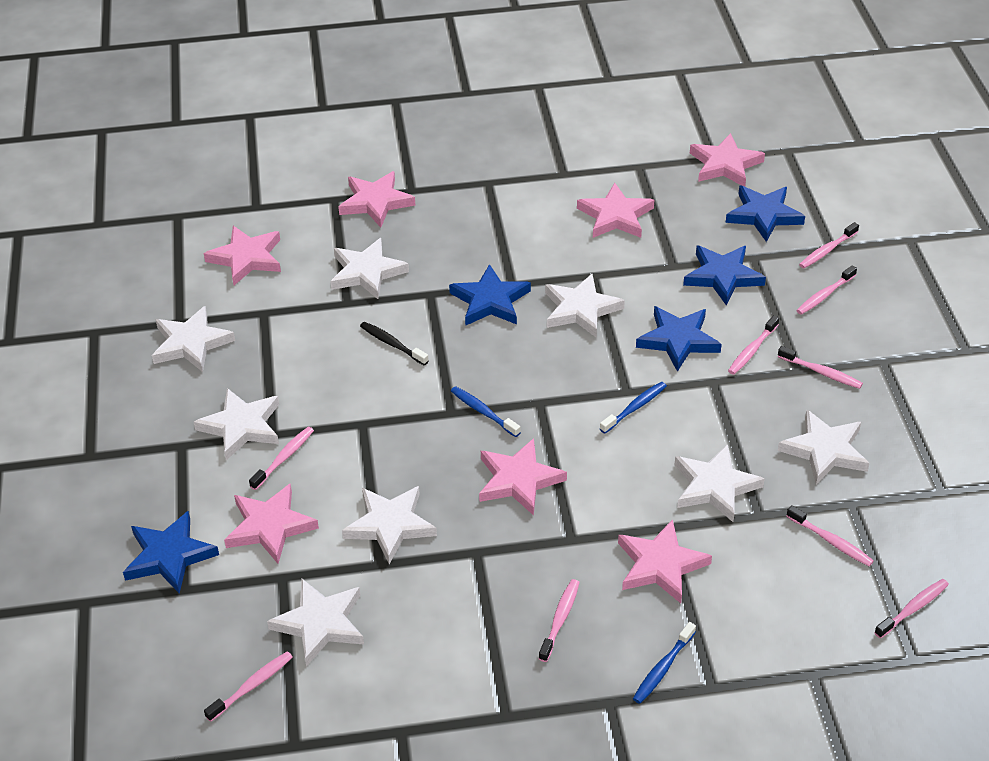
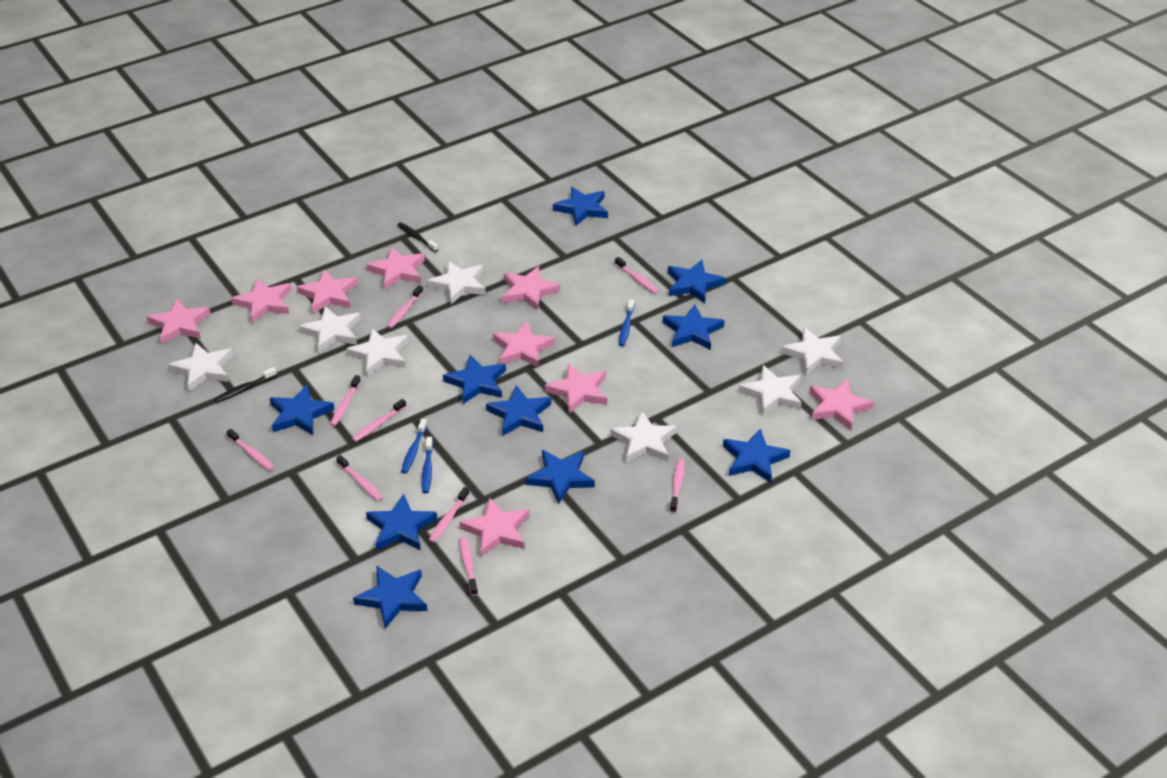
black toothbrush: [360,322,429,365] = 1 -> [215,367,277,403] [397,222,438,252] = 2
blue star: [123,511,219,594] [449,264,531,326] [636,306,722,372] [683,246,766,305] [726,186,805,242] = 5 -> [270,385,335,435] [353,566,427,629] [366,494,437,550] [443,355,506,404] [486,385,551,436] [526,450,595,504] [553,187,608,226] [663,304,725,350] [668,260,726,303] [723,428,791,483] = 10
pink star: [204,226,281,285] [224,483,319,563] [338,171,415,227] [479,438,567,516] [577,183,654,238] [618,519,712,603] [690,133,765,187] = 7 -> [147,299,211,345] [231,278,292,323] [297,269,358,313] [366,246,425,289] [459,497,529,557] [493,321,555,368] [502,266,560,310] [545,364,607,414] [809,379,874,430] = 9
white star: [152,306,235,372] [194,388,279,460] [267,579,364,666] [330,238,409,299] [342,486,437,564] [545,274,625,338] [674,444,765,522] [778,410,869,484] = 8 -> [168,343,233,392] [299,306,361,353] [346,328,408,376] [427,261,486,304] [610,411,677,463] [739,365,802,415] [781,327,844,375] = 7

